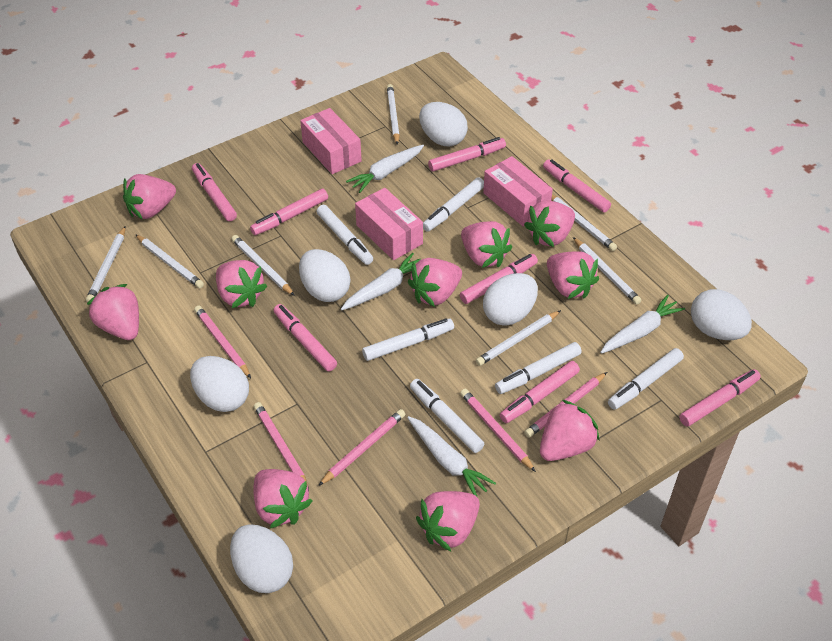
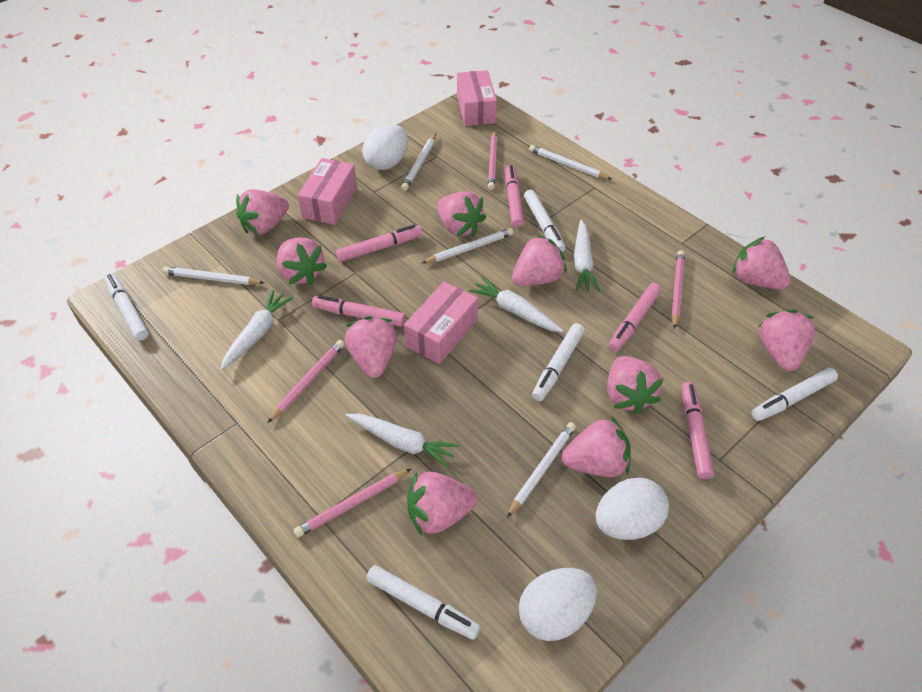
pink marker: [192,163,237,221] [250,189,328,235] [273,304,337,372] [428,137,506,172] [460,254,538,304] [500,361,580,423] [543,159,611,212] [679,369,761,426] = 8 -> [312,295,406,327] [336,225,422,262] [505,165,524,228] [608,283,661,352] [681,382,714,479] = 5
pink pencil: [194,305,251,378] [254,402,309,490] [318,409,405,486] [460,389,536,472] [524,372,607,438] = 5 -> [267,340,345,423] [293,469,411,538] [488,130,497,190] [671,250,685,329] = 4
white egg: [190,356,249,412] [230,524,293,593] [299,249,350,302] [419,102,468,146] [483,273,538,326] [691,289,752,340] = 6 -> [362,125,408,170] [519,568,597,641] [596,478,669,540] = 3
white marker: [316,205,373,265] [362,318,454,361] [410,379,484,453] [423,177,484,232] [495,342,582,394] [608,348,684,410] = 6 -> [104,273,149,341] [366,565,481,640] [524,190,566,252] [532,323,585,401] [752,368,838,421] = 5
white pencil: [86,226,126,302] [135,234,204,288] [232,235,295,296] [387,84,400,145] [476,310,561,366] [551,195,617,251] [573,237,642,304] = 7 -> [163,267,264,285] [401,134,436,191] [422,228,514,263] [507,422,576,518] [529,145,611,179] = 5

